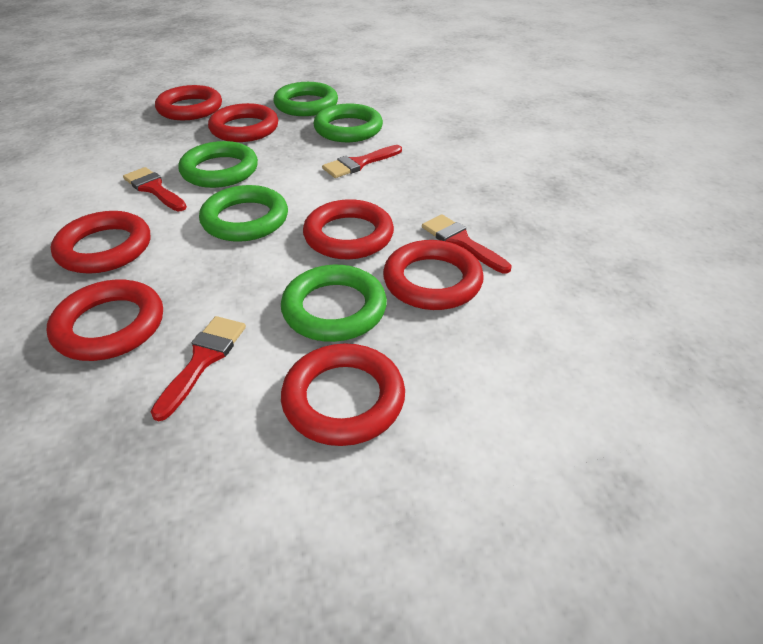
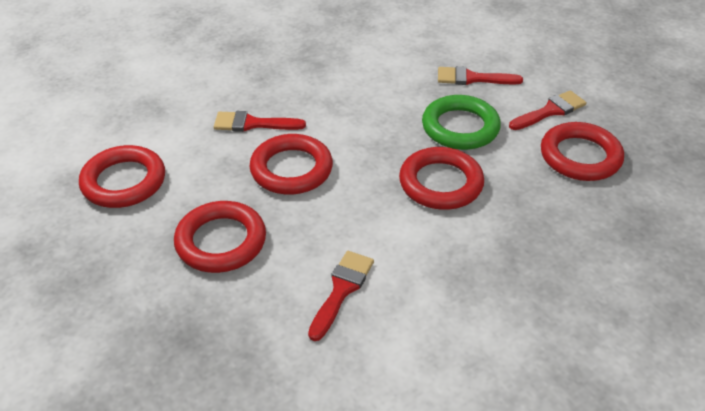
green ring: [178,141,258,188] [199,185,288,242] [273,82,338,116] [281,265,387,342] [313,104,383,142] = 5 -> [422,95,501,150] = 1
red ring: [47,279,163,361] [51,211,150,274] [155,85,222,120] [208,103,278,142] [281,344,405,446] [303,199,394,259] [383,240,484,310] = 7 -> [79,145,165,208] [174,201,266,273] [249,134,333,195] [399,147,484,210] [541,122,624,181] = 5

